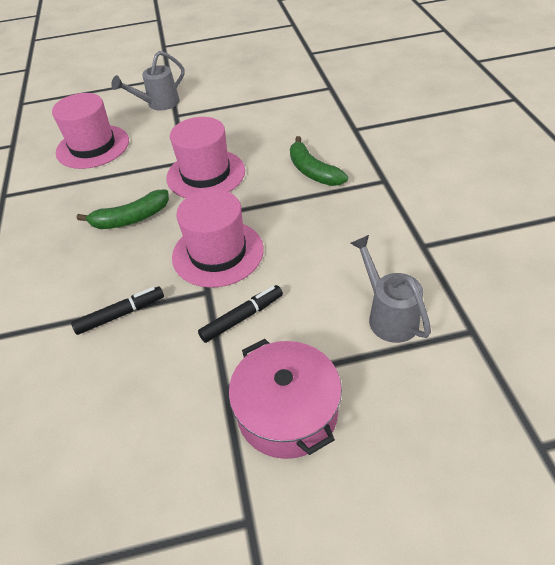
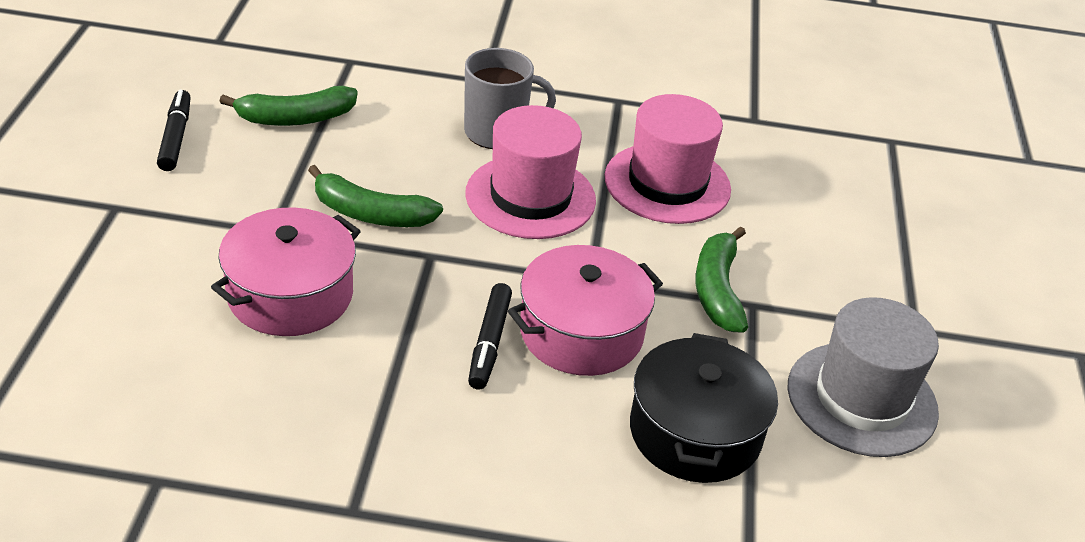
black pot: none = 0 -> [630,333,778,483] = 1
green banana: [77,190,169,229] [290,136,348,186] = 2 -> [219,86,358,126] [308,165,443,227] [696,226,748,333] = 3
grey hat: none = 0 -> [788,297,939,457] = 1
grey mug: none = 0 -> [464,48,556,149] = 1
grey watering can: [111,51,185,110] [350,235,431,343] = 2 -> none = 0
pink hat: [52,93,129,169] [166,117,245,198] [172,189,264,288] = 3 -> [465,105,596,239] [605,94,731,224] = 2
pink pot: [229,339,342,459] = 1 -> [211,207,361,336] [508,245,663,376] = 2

